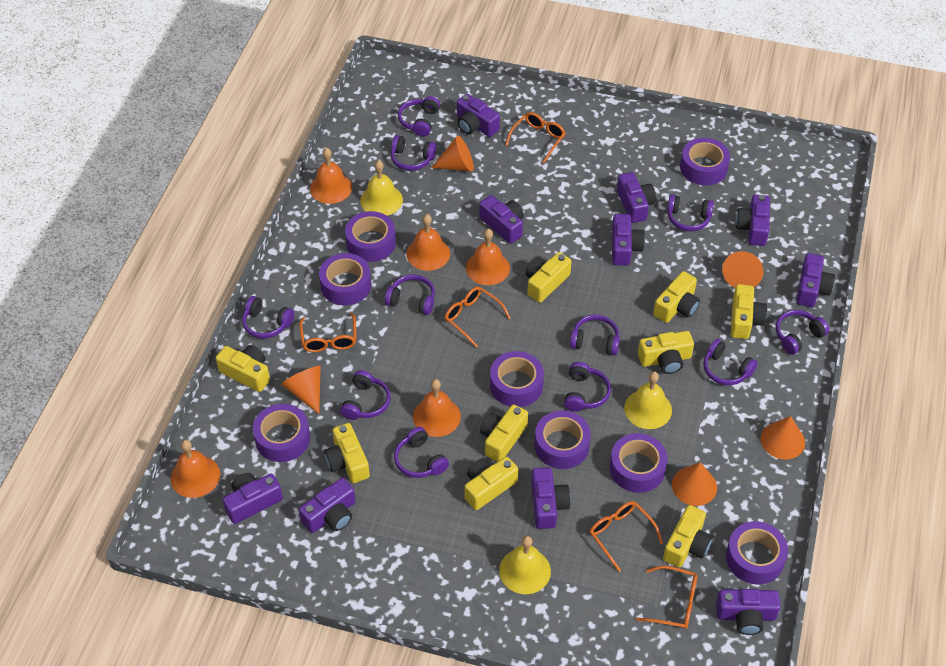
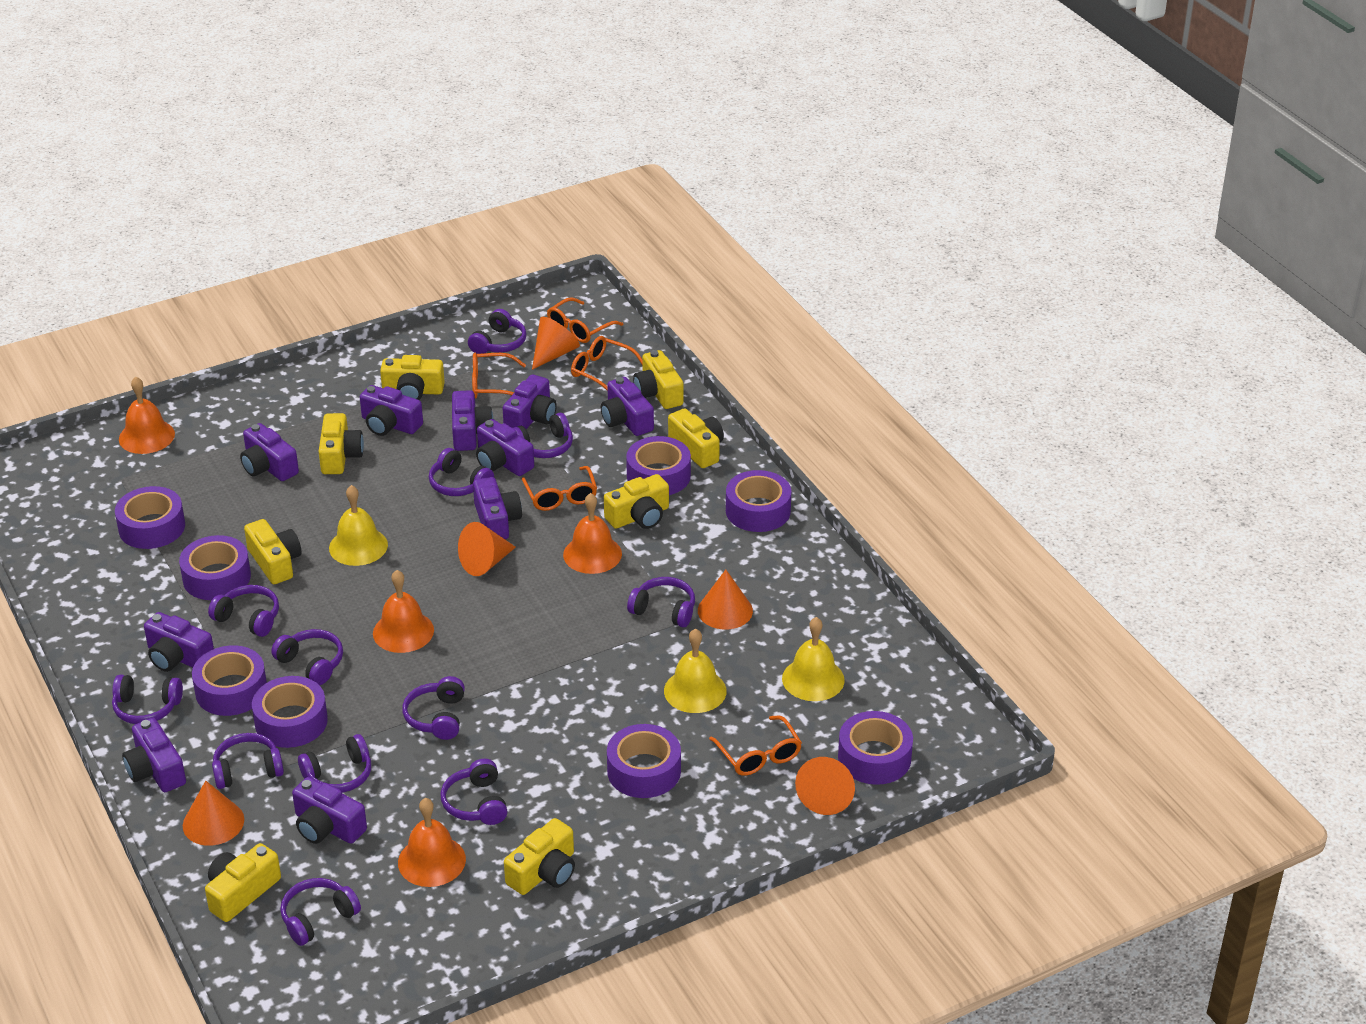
orange bell: [171,440,220,498] [310,148,352,204] [406,214,450,271] [413,379,461,437] [466,229,510,285] = 5 -> [119,377,175,454] [373,570,434,653] [398,798,466,887] [563,493,622,574] = 4
purple headphones: [242,296,294,338] [340,370,391,420] [385,274,435,315] [391,135,437,171] [394,427,449,478] [398,96,440,137] [564,362,611,412] [570,315,620,355] [667,195,714,231] [703,339,758,385] [775,310,829,355] = 11 -> [112,675,183,724] [208,585,279,637] [212,733,284,789] [271,629,343,685] [280,878,361,946] [298,734,371,793] [402,676,465,740] [429,448,494,496] [441,759,507,825] [468,309,527,354] [513,413,573,458] [627,577,695,627] = 12
yellow camera: [216,345,270,392] [324,423,370,483] [464,457,518,510] [480,404,528,462] [526,252,572,303] [638,331,694,374] [653,271,700,323] [663,505,713,568] [731,284,767,339] = 9 -> [205,843,281,922] [244,519,302,584] [318,413,364,474] [380,355,445,400] [504,818,575,895] [604,474,669,529] [633,350,684,409] [668,409,724,468] = 8

